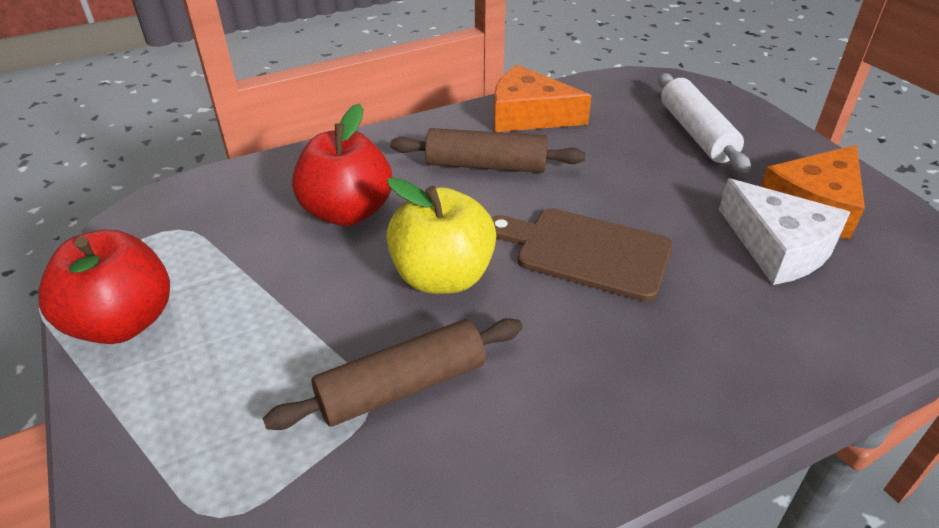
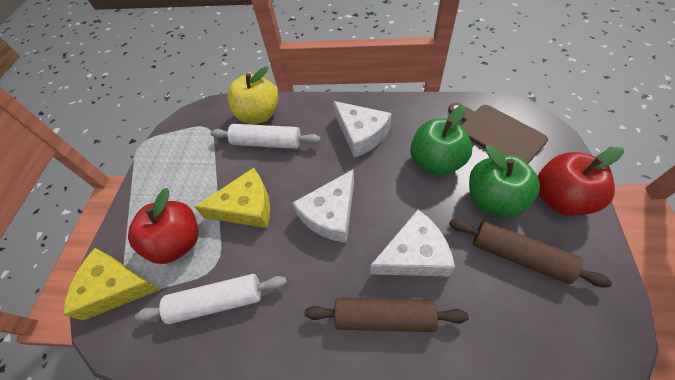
green apple: none = 0 -> [410,105,472,176] [469,145,540,218] = 2
orange cheese: [494,65,592,132] [761,145,865,239] = 2 -> none = 0
white cheese: [719,179,850,285] = 1 -> [292,170,354,243] [333,101,392,158] [370,210,455,277] = 3
white rolling pin: [658,73,751,173] = 1 -> [135,274,287,324] [211,124,321,149] = 2
yellow cheese: none = 0 -> [63,248,160,321] [195,168,270,228] = 2

